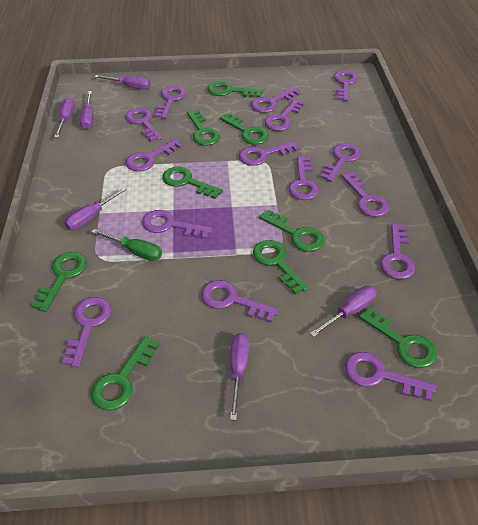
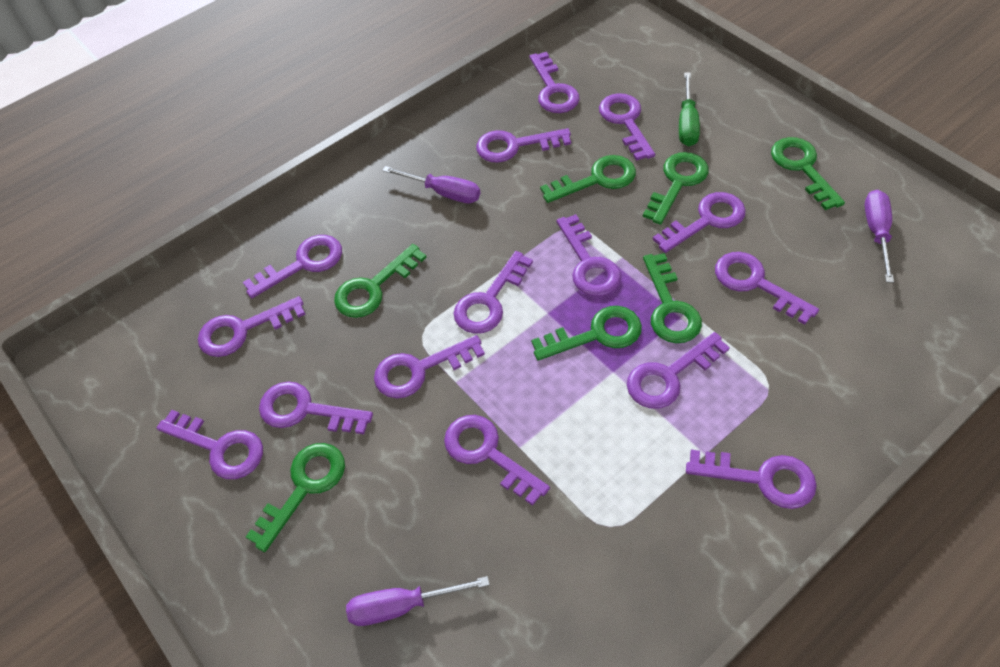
green key: [32,252,87,312] [91,336,159,410] [162,167,223,199] [187,110,220,146] [208,81,263,97] [220,113,269,145] [253,240,309,295] [260,210,324,252] [359,307,437,368] = 9 -> [246,443,345,552] [334,244,427,318] [531,306,642,360] [540,155,636,203] [643,152,709,225] [643,253,702,343] [771,137,845,210] = 7
purple screwdriver: [55,98,75,138] [64,187,127,230] [80,91,93,129] [95,75,151,89] [230,333,250,420] [310,286,377,337] = 6 -> [346,576,490,626] [382,166,480,203] [865,190,894,283] = 3

